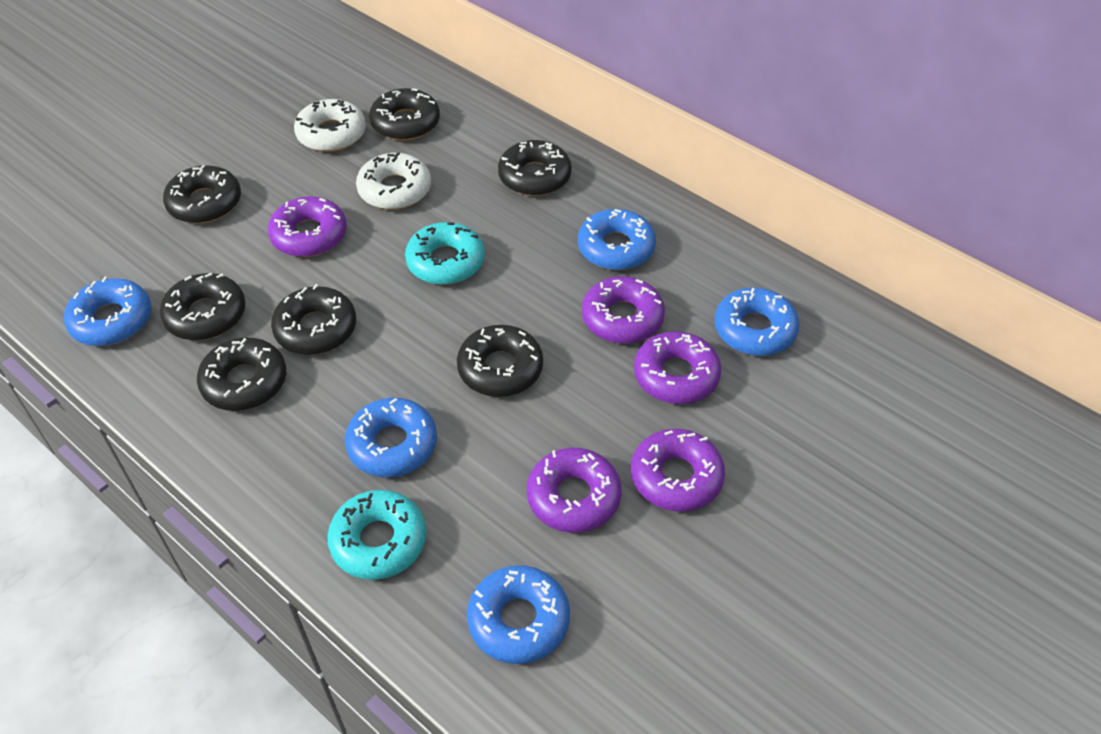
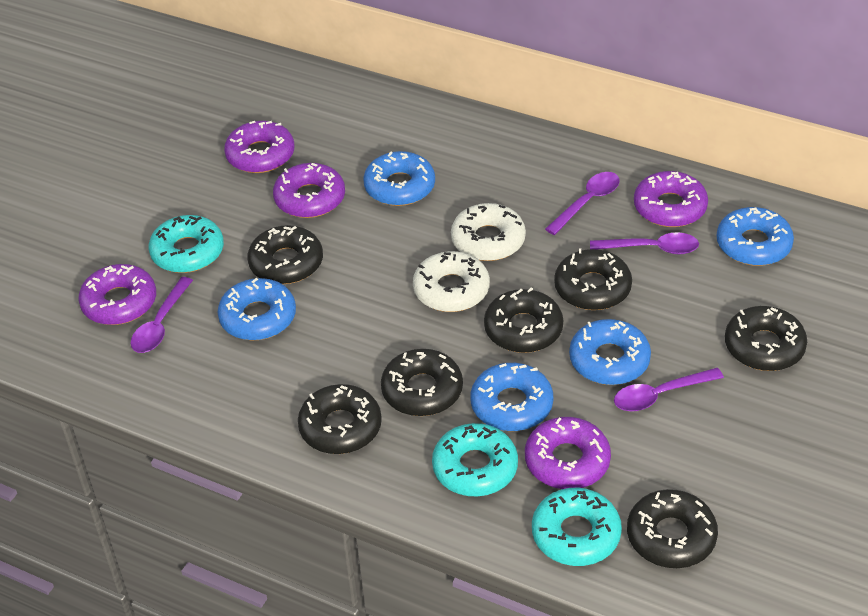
purple spoon: none = 0 -> [131,277,193,353] [545,172,620,235] [590,232,699,254] [614,368,724,411] = 4
turquoise donut: [327,490,426,580] [405,222,485,285] = 2 -> [149,215,224,273] [432,423,518,497] [532,488,622,566] = 3

